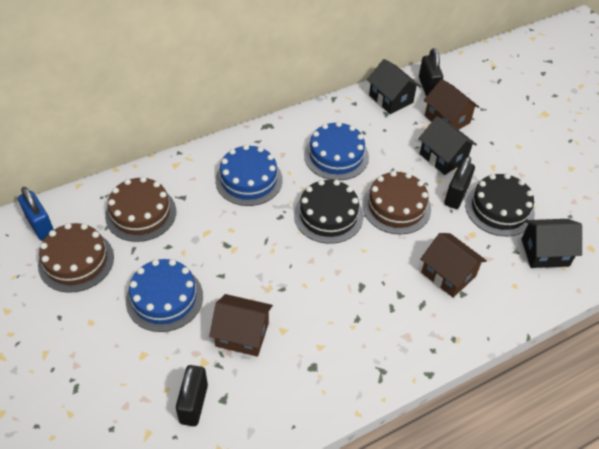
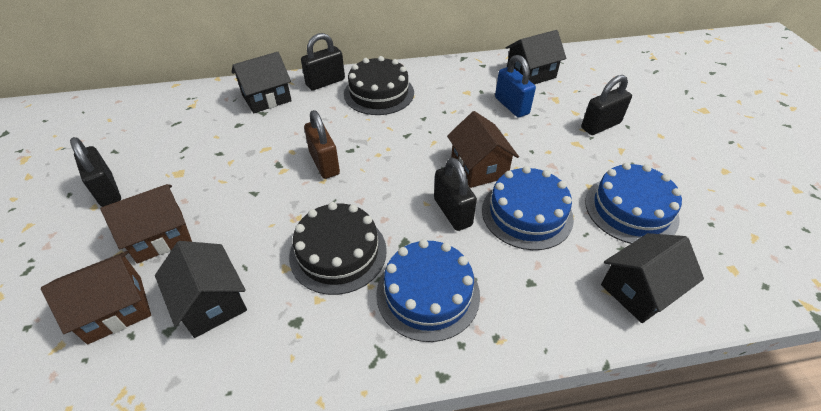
black house: [367,59,421,114] [418,116,477,175] [521,219,582,268] = 3 -> [155,241,247,338] [232,52,292,113] [506,30,566,84] [601,233,704,323] = 4
black padlock: [176,365,208,426] [419,48,443,96] [444,156,475,209] = 3 -> [70,137,121,207] [301,33,345,90] [434,158,477,231] [581,75,632,135] = 4
brown cake: [38,223,114,293] [105,177,176,242] [362,171,431,234] = 3 -> none = 0
brown padlock: none = 0 -> [304,110,340,179] = 1

